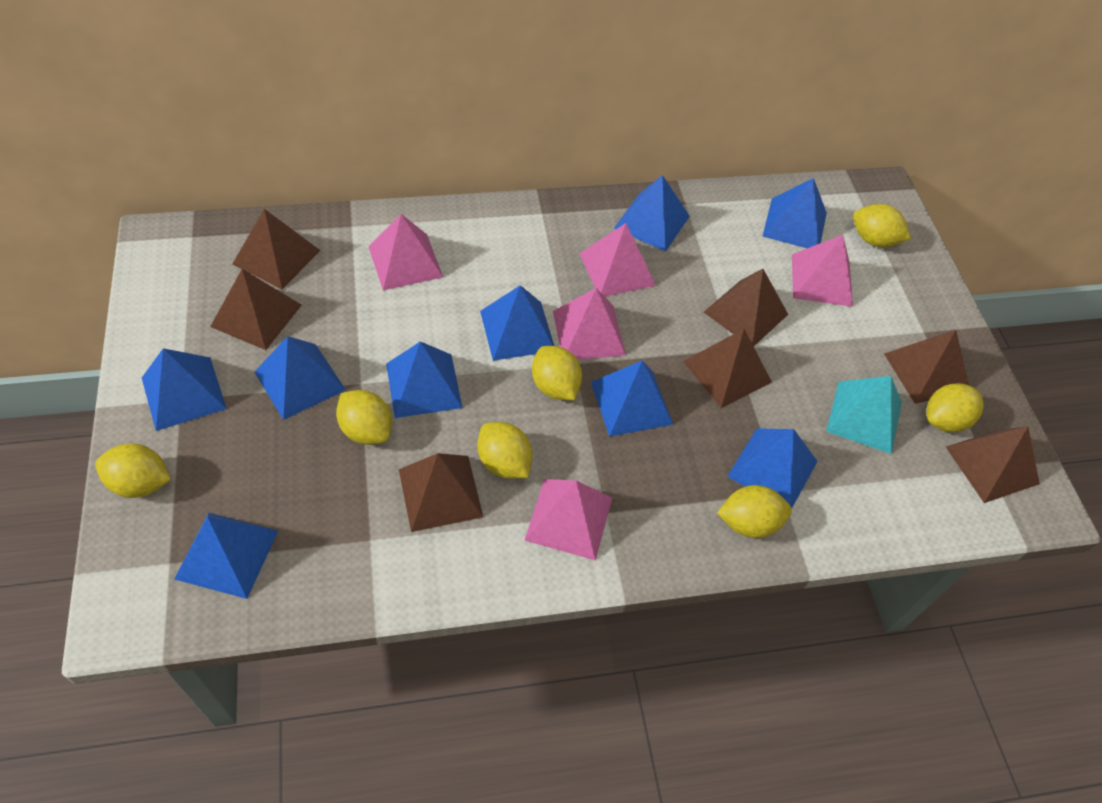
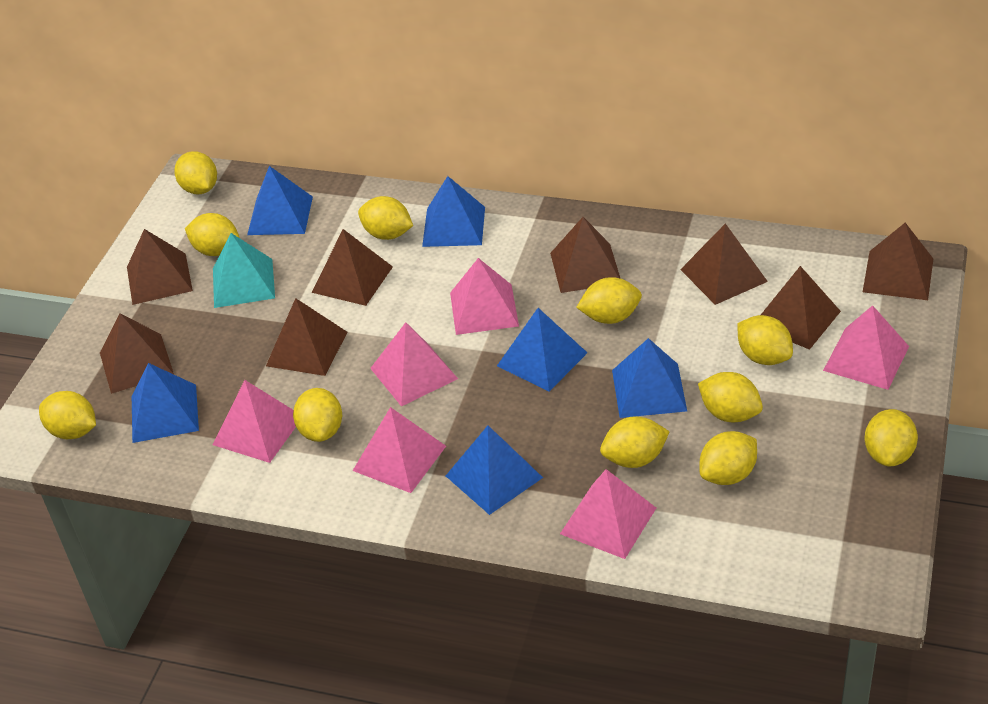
blue pyramid: [142,348,227,431] [174,513,278,599] [254,336,346,420] [386,341,463,418] [480,285,554,361] [591,360,673,437] [614,175,690,252] [727,428,818,509] [763,178,827,248] = 9 -> [132,363,199,443] [247,166,313,235] [422,176,485,247] [446,426,543,515] [497,308,587,391] [612,338,687,418] = 6
brown pyramid: [210,269,302,350] [232,209,321,289] [399,453,483,532] [683,329,772,408] [704,269,788,347] [884,330,969,404] [946,426,1040,503] = 7 -> [100,313,174,394] [127,229,193,305] [266,298,347,376] [312,229,393,306] [550,217,621,293] [680,223,768,305] [761,266,841,350] [863,223,933,300] = 8
pink pyramid: [368,214,443,290] [525,479,612,561] [553,288,626,360] [579,223,656,296] [792,235,853,307] = 5 -> [213,380,296,463] [353,407,446,493] [370,322,458,406] [450,258,519,335] [560,469,656,559] [823,305,909,390] = 6
yellow lemon: [95,444,171,498] [336,390,392,445] [477,422,532,479] [532,346,582,400] [717,485,792,538] [853,204,911,247] [927,383,983,432] = 7 -> [39,391,96,439] [174,151,217,194] [185,213,240,256] [293,388,342,442] [358,196,413,240] [576,277,642,324] [600,416,670,468] [698,372,763,422] [699,431,757,485] [737,315,793,365] [865,409,918,466] = 11

